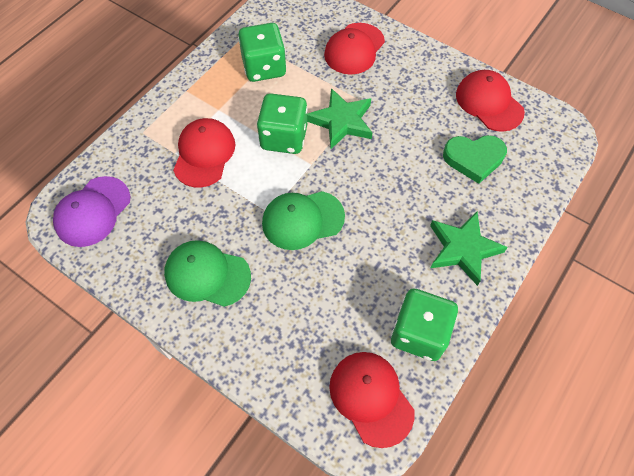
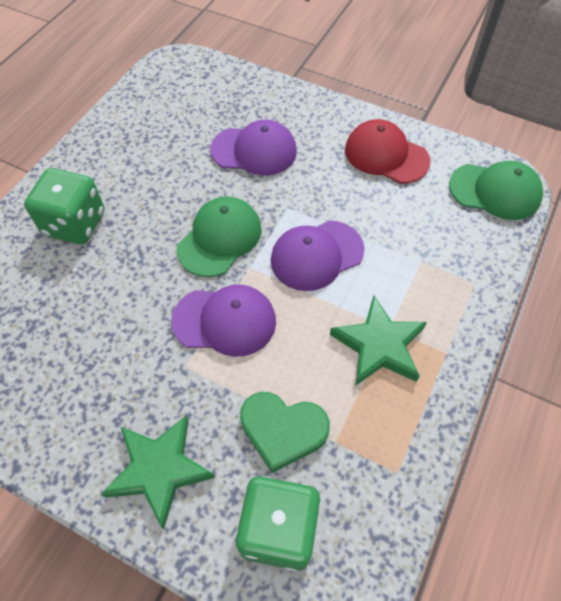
green dice: [238,23,286,82] [257,93,308,154] [391,289,458,361] = 3 -> [24,168,105,244] [235,476,321,571] = 2
purple cap: [53,176,130,247] = 1 -> [171,285,276,357] [210,120,297,175] [271,220,365,291] = 3
red cap: [173,118,235,188] [324,23,385,75] [329,352,415,448] [456,70,525,132] = 4 -> [345,119,430,184] = 1

